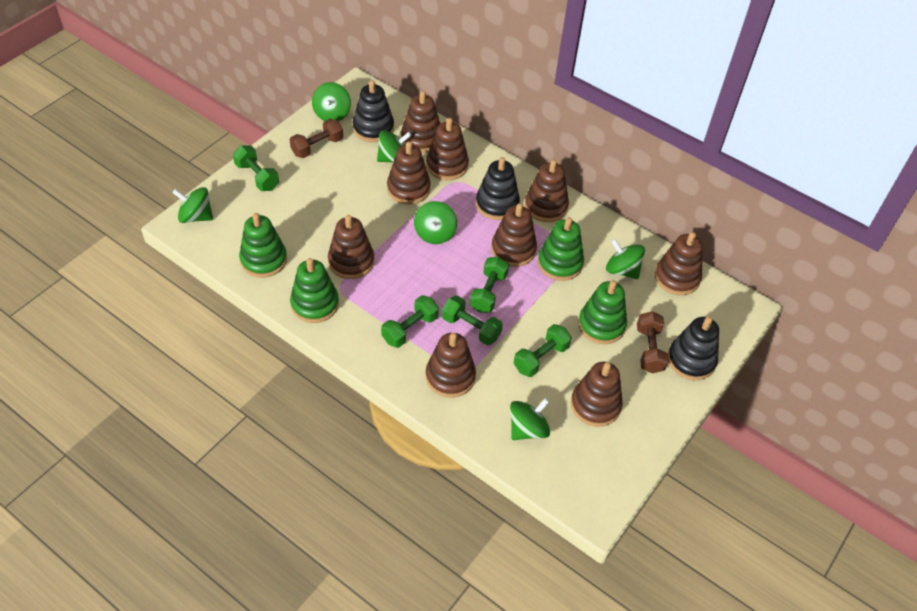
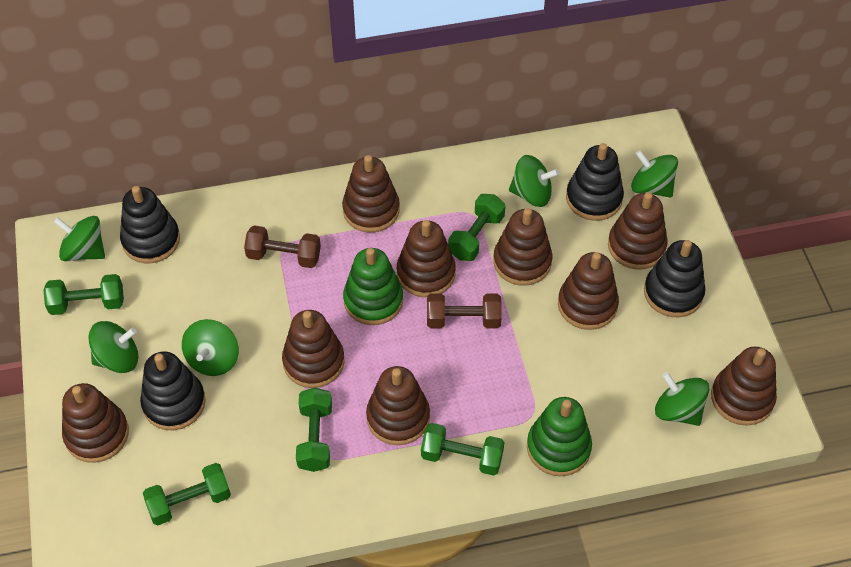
black stacking toy: [353,80,394,142] [476,157,520,220] [668,316,719,380] = 3 -> [120,186,180,263] [140,352,206,430] [566,143,624,221] [644,240,705,317] = 4
green stacking toy: [239,213,287,278] [290,258,339,323] [538,217,584,281] [578,280,627,344] = 4 -> [343,248,403,325] [527,397,592,476] = 2

